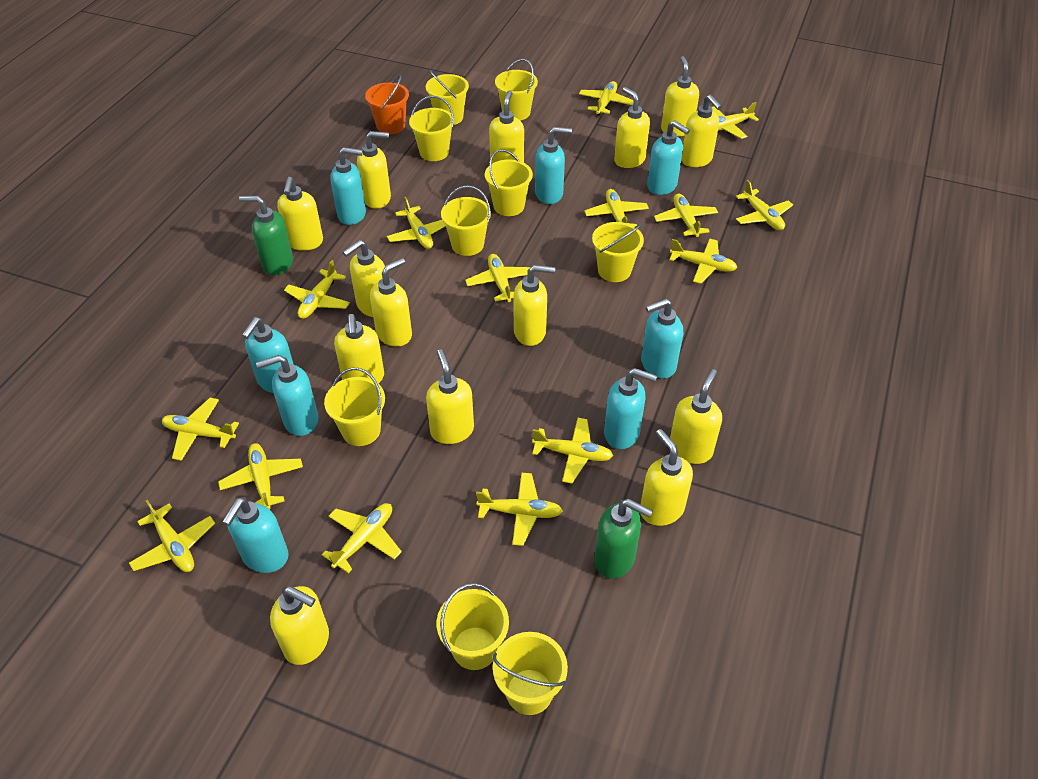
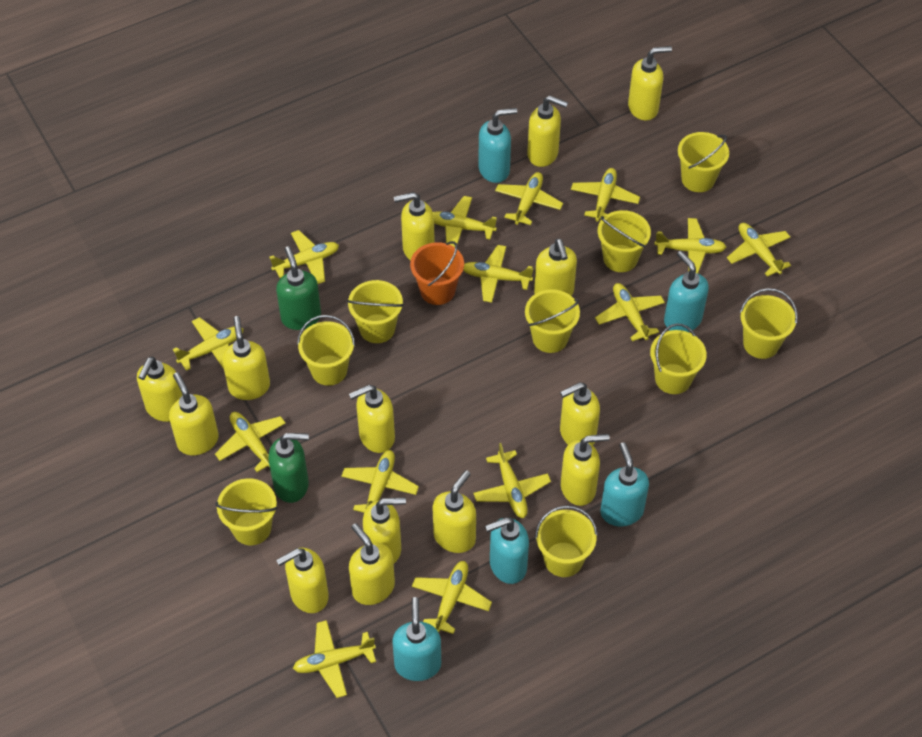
turquoise soap dispenser: [222,497,289,573] [242,317,294,393] [256,355,319,436] [330,147,366,225] [535,127,572,204] [604,368,657,449] [641,299,683,379] [647,120,690,195] = 8 -> [392,597,441,681] [478,108,517,183] [485,517,529,584] [600,442,649,527] [664,251,709,332] = 5
yellow plane: [129,500,215,572] [162,398,239,461] [218,443,303,509] [284,260,350,319] [322,503,402,573] [387,197,446,249] [465,254,531,302] [476,473,562,546] [532,418,613,483] [579,81,634,116] [585,189,649,227] [654,193,718,237] [669,239,737,284] [712,102,759,139] [736,180,793,230] = 15 -> [173,317,244,371] [215,412,286,472] [269,230,339,284] [293,620,376,698] [341,450,419,513] [412,561,492,634] [433,196,497,247] [463,245,533,303] [473,443,551,518] [495,172,563,225] [571,168,640,222] [595,283,665,341] [654,218,726,274] [727,223,791,277] = 14

